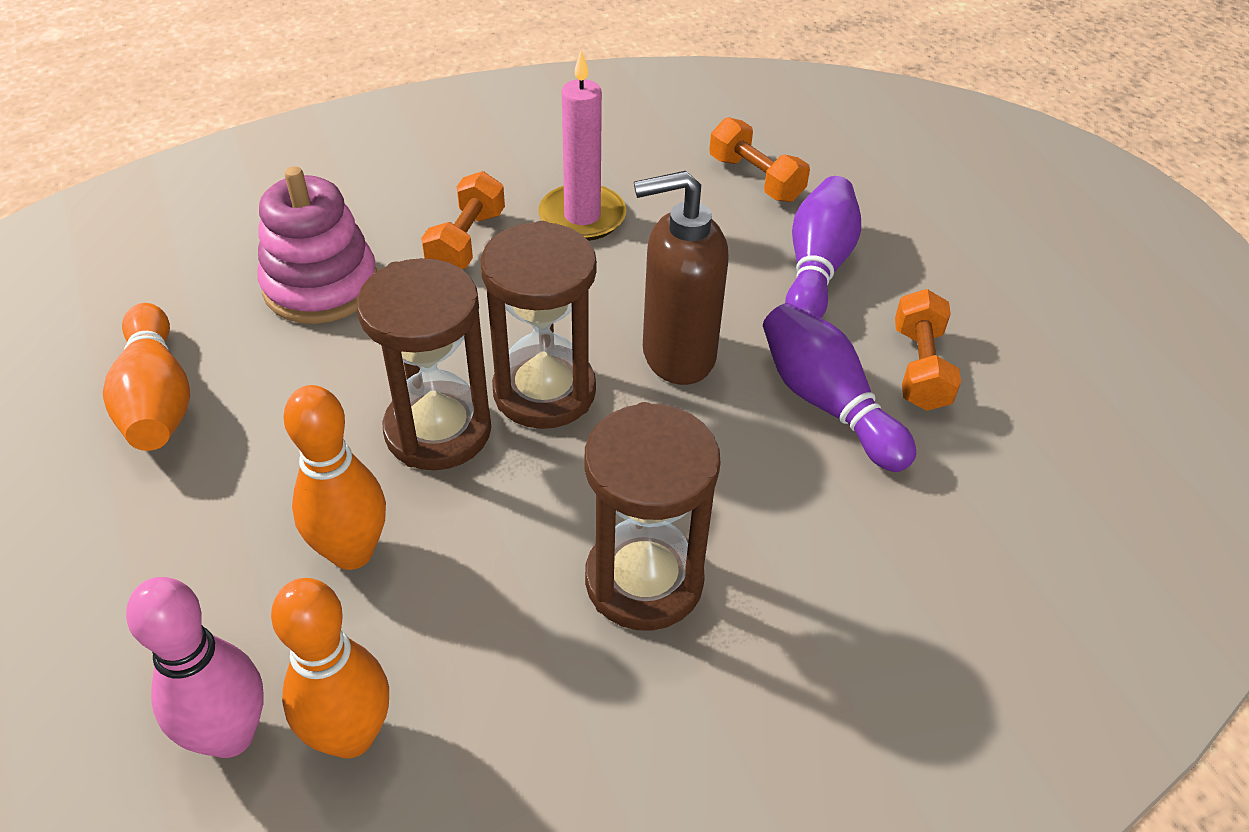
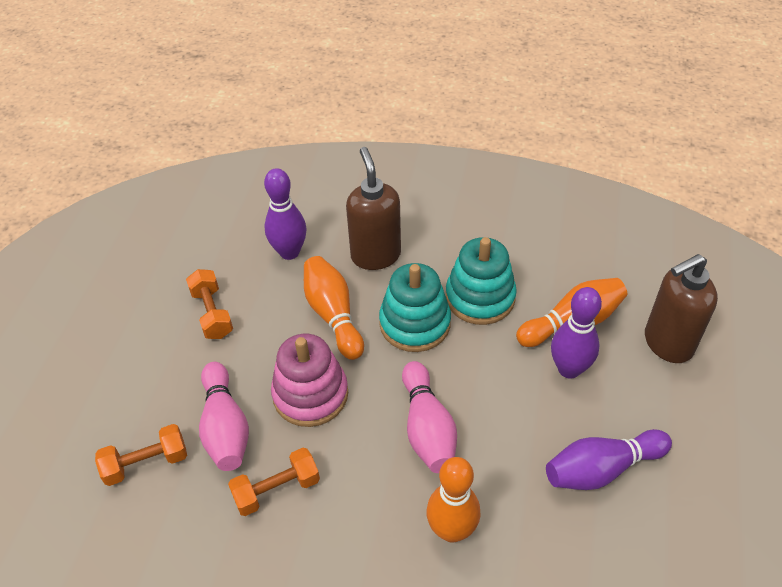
brown hourglass: [357,258,491,470] [481,221,597,429] [584,402,721,631] = 3 -> none = 0
brown soap dispenser: [634,171,729,385] = 1 -> [346,147,401,270] [645,254,718,363] = 2
pink bowling pin: [126,577,264,758] = 1 -> [199,362,249,471] [402,361,457,473] = 2
pink candle: [538,50,626,241] = 1 -> none = 0
purple bowling pin: [763,303,916,472] [785,176,861,318] = 2 -> [264,168,307,260] [546,429,672,490] [551,287,602,379] = 3
turquoise stacking toy: none = 0 -> [379,263,451,352] [446,237,517,325] = 2

